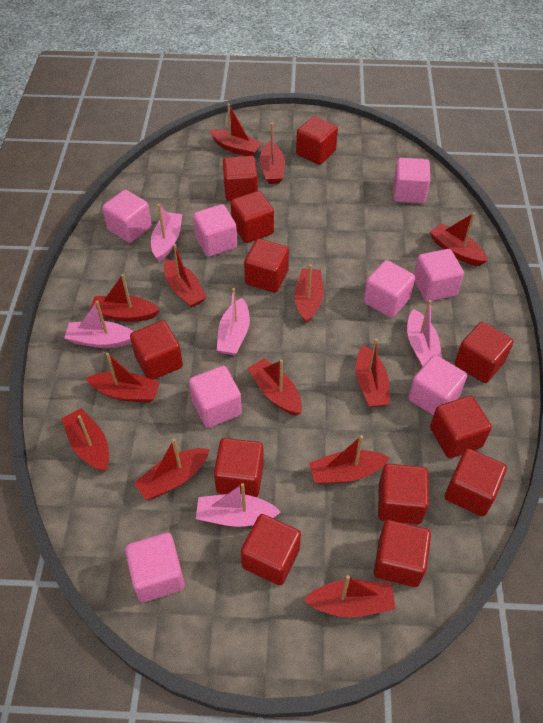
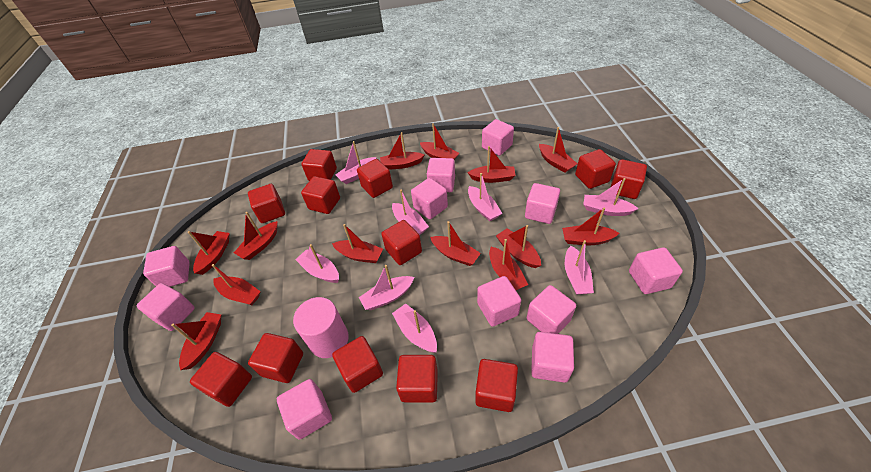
pink boat: [64,301,133,348] [151,204,182,262] [196,483,281,527] [217,288,250,355] [407,300,442,367] = 5 -> [295,244,339,283] [335,141,377,184] [359,265,414,310] [392,189,429,235] [392,304,437,353] [468,173,503,221] [565,240,594,295] [583,178,639,216] = 8
pink cube: [102,190,152,243] [125,533,185,602] [189,366,242,428] [193,204,237,257] [363,260,415,318] [393,158,430,204] [408,355,467,416] [414,249,464,302] = 8 -> [136,283,195,331] [143,246,190,287] [277,379,332,439] [411,178,448,219] [427,158,455,192] [477,276,521,327] [482,119,514,156] [525,183,560,224] [527,285,576,334] [531,332,574,383] [629,247,683,294] = 11
pink cylinder: none = 0 -> [293,297,349,358] = 1

